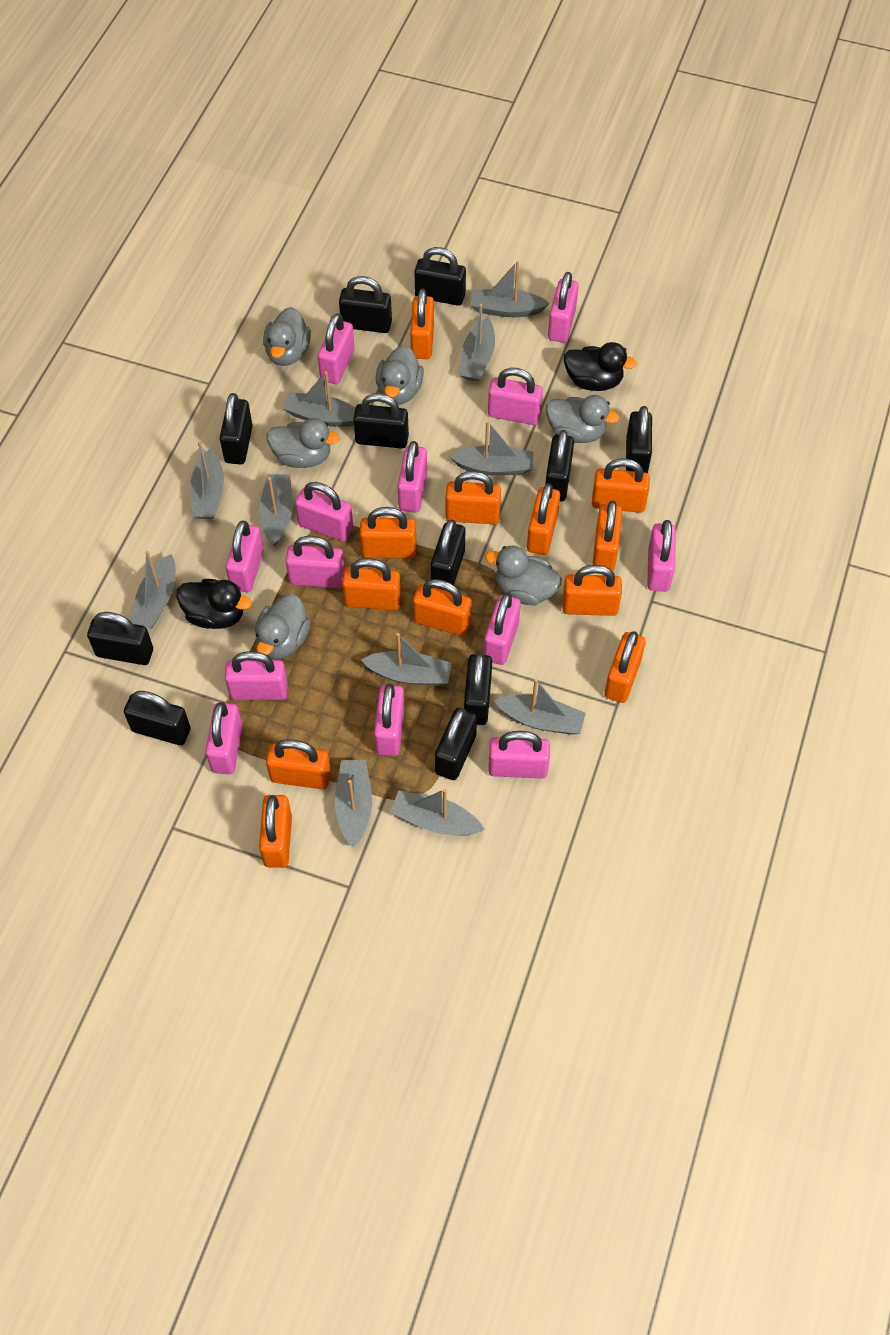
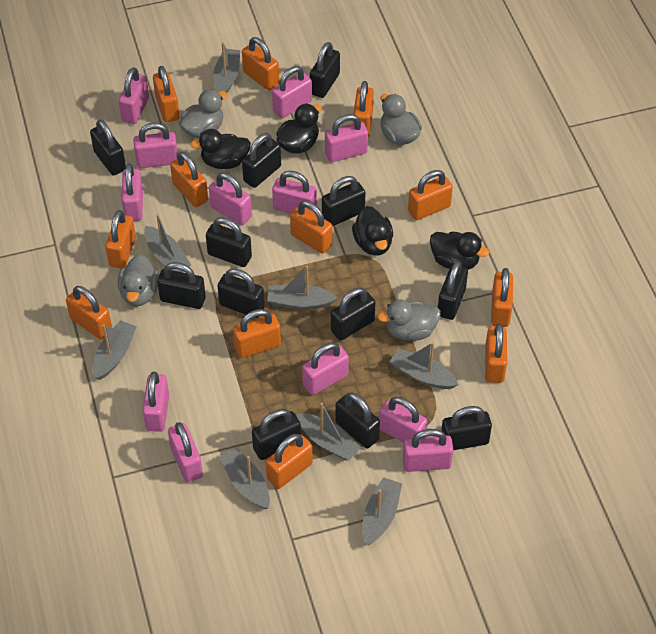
black duck: [176,579,252,629] [564,342,637,391] = 2 -> [190,129,251,169] [276,103,322,154] [352,206,393,256] [430,232,489,270] = 4
black padlock: [87,612,153,665] [124,691,191,746] [220,393,253,464] [339,276,392,333] [353,393,409,449] [414,247,466,306] [431,520,465,591] [435,708,477,780] [464,653,492,725] [545,430,574,501] [626,406,652,473] = 11 -> [90,120,126,176] [157,262,206,309] [206,217,252,267] [218,268,265,318] [242,133,281,188] [252,409,301,460] [310,42,340,98] [322,176,365,226] [331,287,376,341] [335,392,380,448] [438,261,468,320] [441,406,492,450] = 12
grey boat: [130,551,176,629] [190,441,224,519] [259,474,293,546] [283,371,355,427] [335,760,372,848] [361,633,452,686] [390,789,485,835] [449,421,533,476] [459,304,495,382] [471,261,550,317] [494,679,586,735] = 11 -> [93,320,137,380] [144,214,191,272] [213,42,240,93] [220,448,270,509] [267,266,338,310] [296,403,361,461] [363,477,402,545] [390,342,459,389] = 8
grey duck: [255,594,311,660] [263,307,311,366] [266,418,340,468] [376,345,424,405] [485,546,562,606] [546,395,619,443] = 6 -> [118,254,159,306] [179,89,227,138] [377,299,441,341] [380,94,422,145] = 4
pink padlock: [205,702,242,774] [225,651,288,700] [226,521,264,592] [286,536,345,588] [295,482,353,542] [318,313,355,384] [374,684,405,756] [398,441,427,513] [484,593,521,665] [488,368,543,425] [488,731,550,778] [548,272,579,343] [647,520,676,592] = 13 -> [119,67,149,124] [122,163,143,221] [133,123,178,168] [143,372,169,432] [168,422,203,482] [209,173,252,225] [272,66,312,118] [272,171,317,214] [302,342,349,395] [325,114,368,162] [379,397,428,443] [403,429,453,472] = 12

